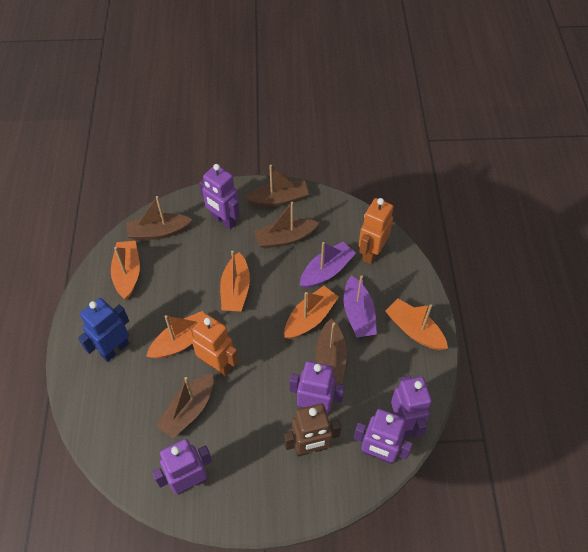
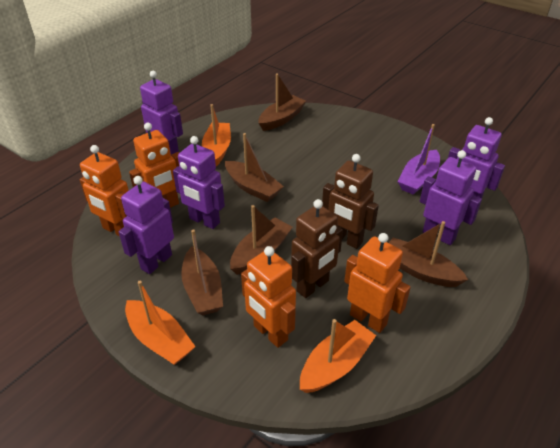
blue robot: [78,298,129,362] = 1 -> none = 0
brown robot: [284,404,341,456] = 1 -> [291,199,343,298] [322,154,379,249] = 2
orange boat: [111,241,140,299] [146,311,205,359] [220,250,250,312] [284,286,339,339] [385,299,448,350] = 5 -> [125,281,196,365] [202,104,231,166] [300,319,376,393] = 3
orange robot: [191,314,239,376] [359,198,393,264] = 2 -> [80,145,129,236] [129,123,179,208] [241,246,296,348] [344,233,411,333] = 4
purple boat: [300,242,356,288] [344,275,377,337] = 2 -> [397,124,440,195] = 1

